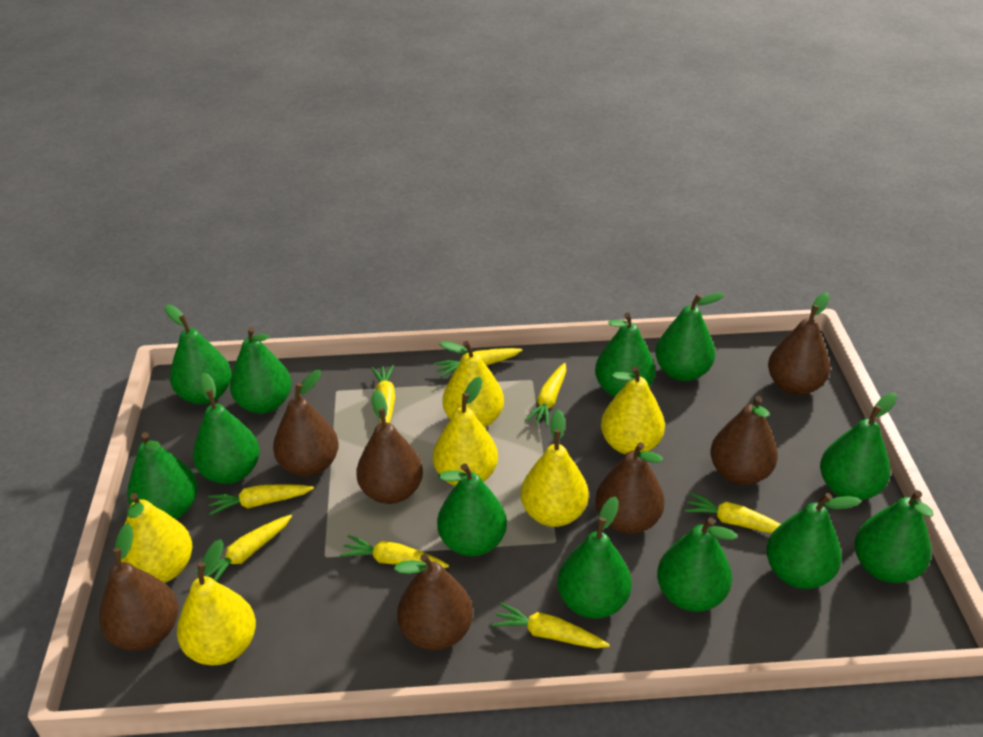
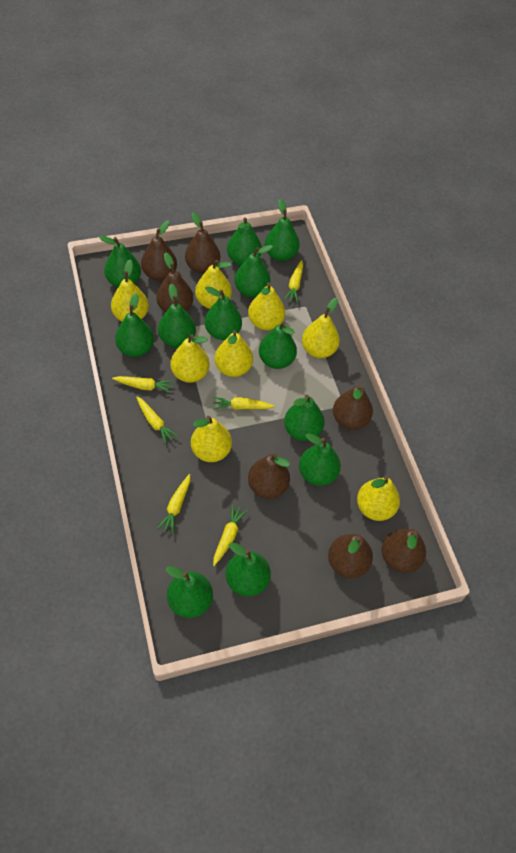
yellow carrot: [195,515,292,581] [208,484,314,515] [339,535,449,568] [371,365,395,423] [434,348,522,378] [492,602,610,648] [525,363,566,427] [684,493,781,533] = 8 -> [112,376,174,393] [136,397,179,445] [157,474,190,534] [213,396,275,410] [213,504,248,566] [284,260,303,303] = 6
yellow pear: [121,493,193,583] [177,539,256,665] [433,377,498,486] [440,341,504,427] [521,409,589,527] [601,366,665,455] = 6 -> [111,260,149,321] [170,334,209,383] [191,416,232,462] [195,260,232,309] [215,330,253,377] [248,282,285,330] [302,298,340,358] [357,476,400,521] = 8

